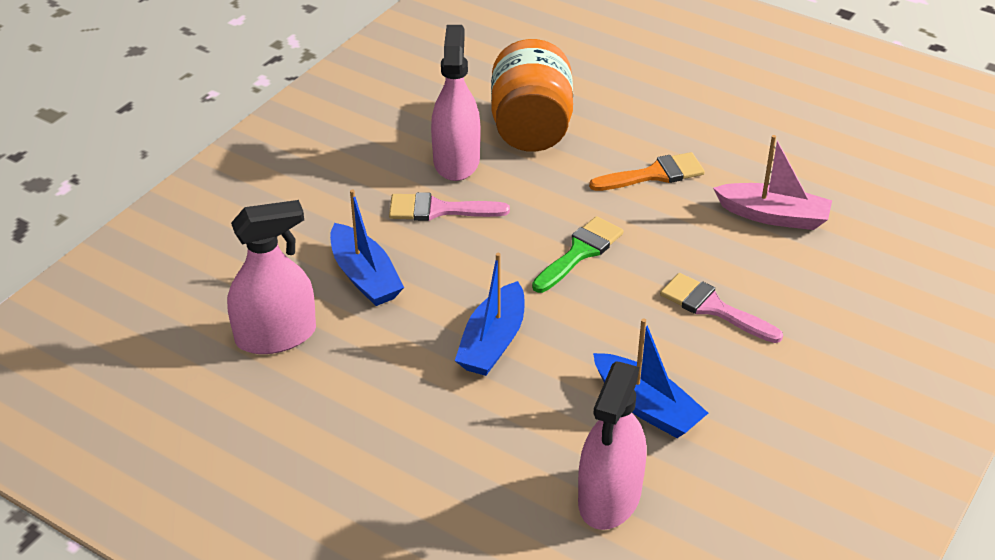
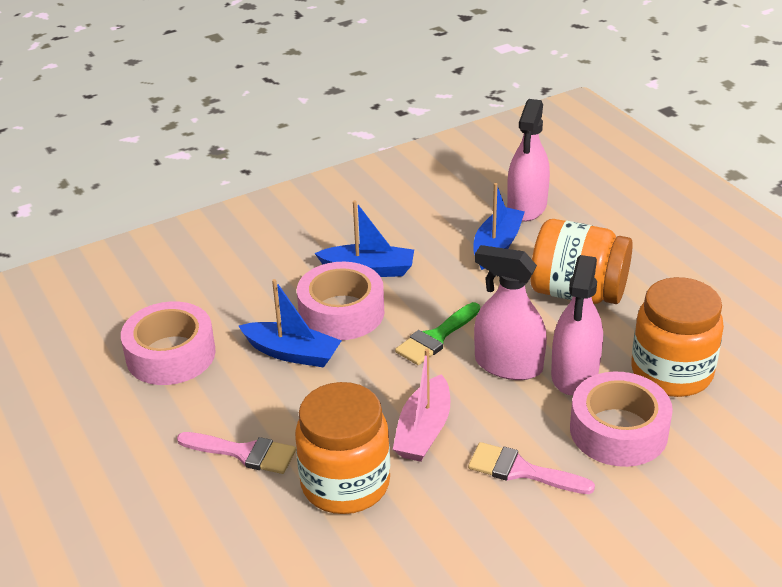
orange brush: [589,152,705,191] = 1 -> none = 0
orange jar: [491,39,573,152] = 1 -> [295,382,390,514] [530,219,633,304] [631,277,724,397] = 3
pink tape: none = 0 -> [121,301,216,385] [297,262,384,340] [570,372,673,467] = 3

